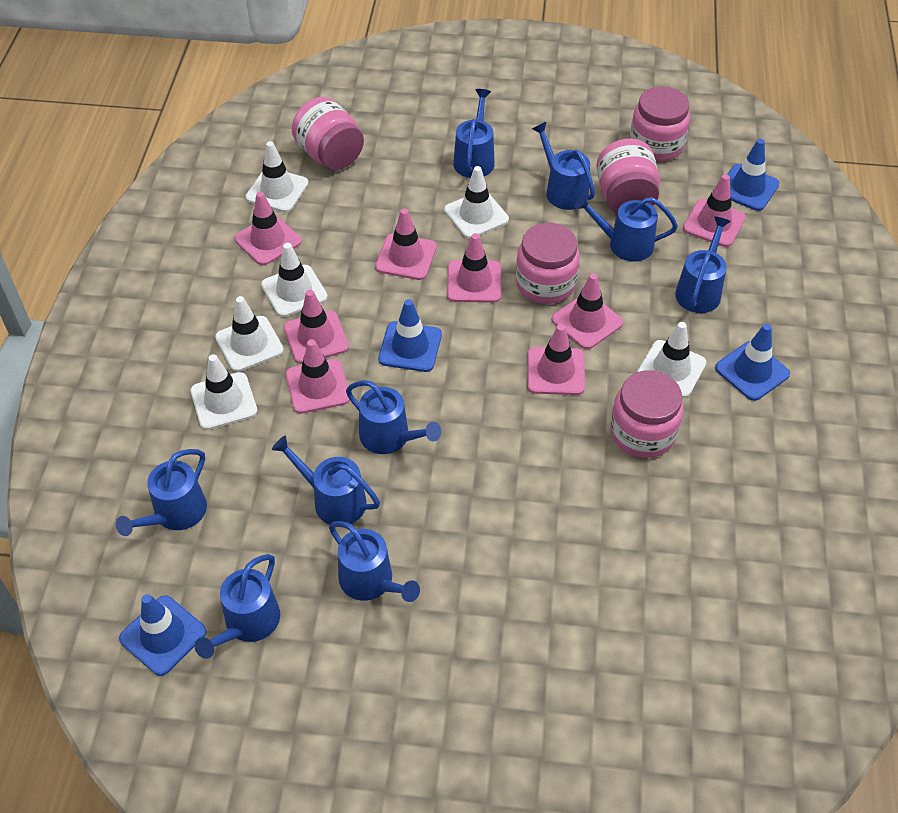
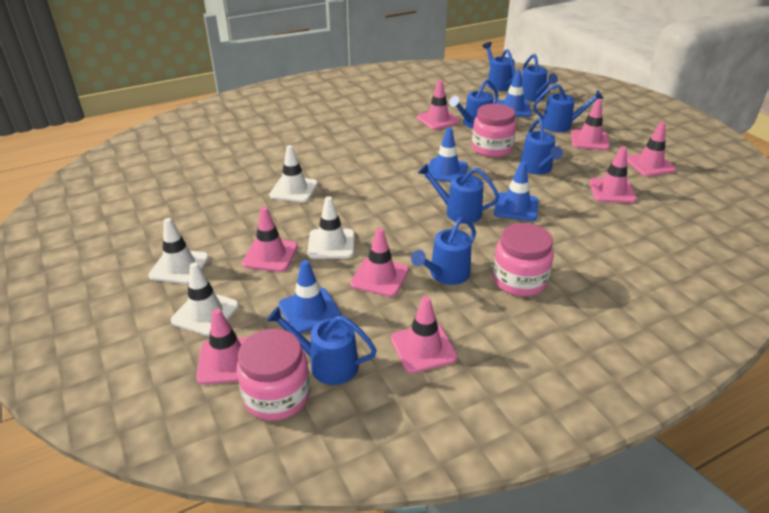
blue watering can: [116,449,207,536] [195,554,280,659] [272,435,380,525] [329,521,420,602] [346,380,441,454] [453,89,495,178] [532,122,595,210] [575,194,678,262] [675,216,731,313] = 9 -> [267,306,377,385] [411,217,476,285] [418,163,499,224] [449,80,498,129] [482,42,515,91] [520,118,563,175] [522,54,558,101] [533,84,604,132] = 8
pink jar: [292,97,364,170] [516,223,580,304] [596,139,660,213] [610,370,683,458] [630,86,690,161] = 5 -> [236,329,310,421] [472,104,516,157] [492,223,554,296] = 3
white traffic cone: [191,354,258,430] [215,296,284,372] [246,141,309,212] [261,243,328,317] [444,166,509,239] [637,322,706,398] = 6 -> [148,218,209,284] [171,262,239,336] [269,145,318,203] [307,196,354,259] = 4

